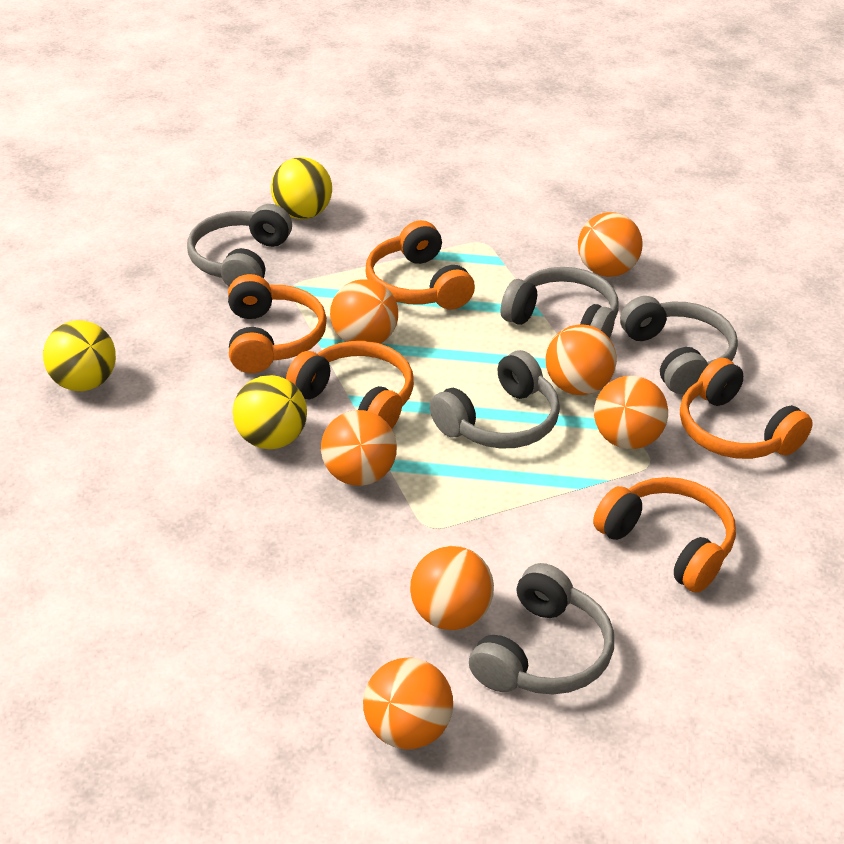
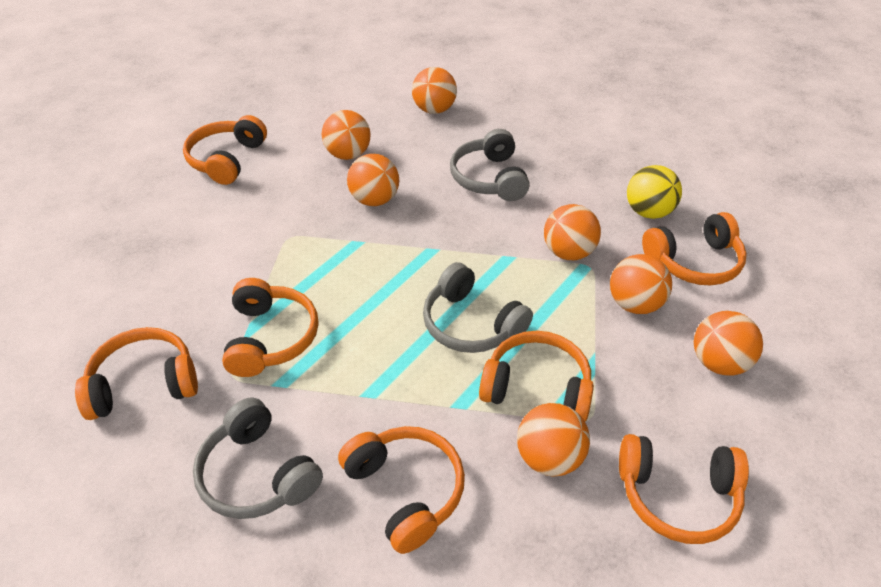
grey headphones: [187,204,292,286] [430,350,560,449] [469,563,614,694] [501,267,618,338] [620,296,738,394] = 5 -> [193,397,323,519] [423,262,533,353] [450,129,530,201] = 3
orange headphones: [228,274,327,373] [286,341,414,429] [366,220,475,310] [593,477,736,593] [680,358,813,459] = 5 -> [75,327,198,420] [183,115,267,185] [222,278,319,377] [338,426,465,554] [479,331,594,422] [619,434,749,544] [642,212,747,285] = 7
yellow ball: [43,320,116,391] [233,375,307,449] [271,157,332,219] = 3 -> [627,165,682,219] = 1

